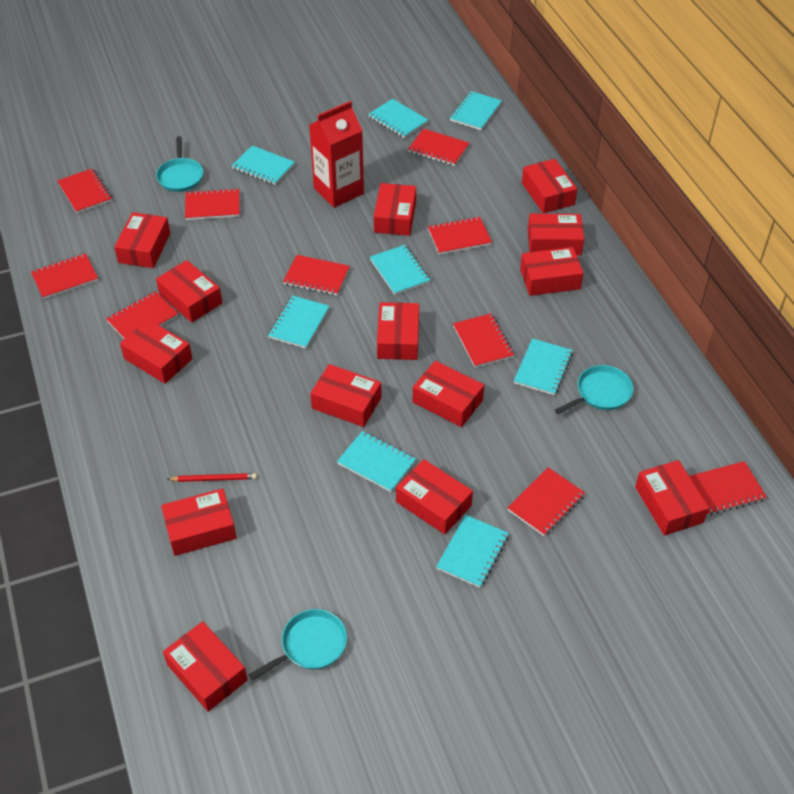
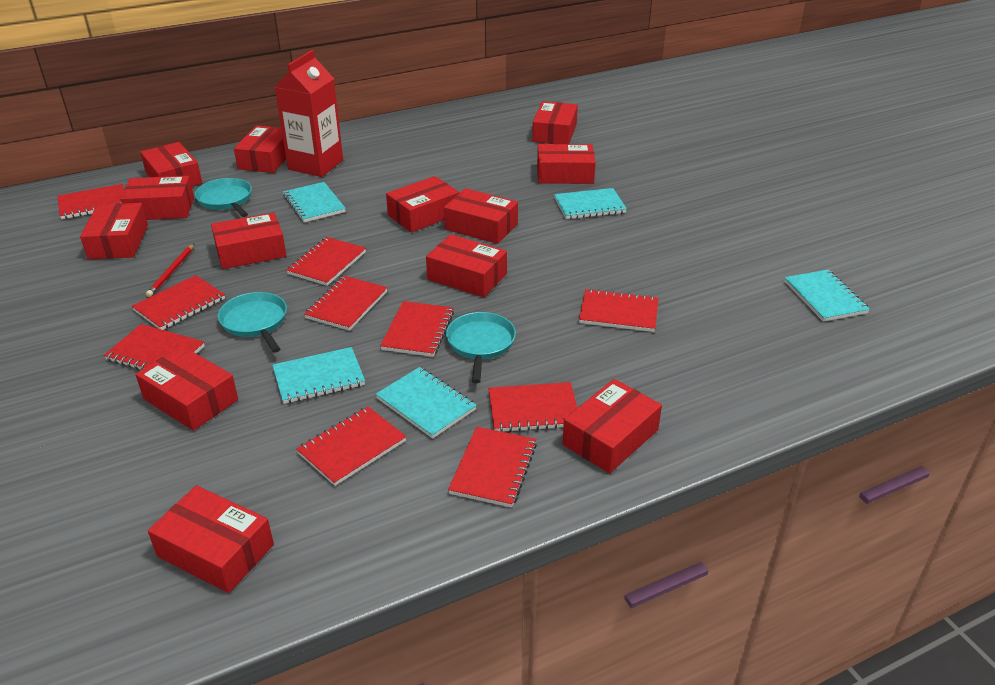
red box: [114,212,170,268] [120,319,192,384] [156,260,222,323] [161,488,237,556] [163,621,248,712] [310,364,381,427] [374,183,416,236] [377,302,419,360] [396,459,473,534] [413,361,484,427] [520,247,584,296] [522,159,577,213] [528,214,584,255] [635,460,709,536] = 14 -> [80,203,148,259] [120,176,194,220] [135,346,238,431] [140,142,202,186] [148,485,274,593] [211,212,286,269] [234,125,286,173] [386,176,459,232] [426,234,507,297] [444,188,518,244] [532,101,578,144] [537,144,596,184] [562,379,662,473] = 13
turquoise notebook: [232,146,295,185] [268,295,330,349] [337,431,416,492] [368,99,428,138] [370,245,430,295] [436,515,509,588] [450,91,502,130] [514,338,573,395] = 8 -> [272,347,365,404] [283,182,346,222] [376,367,477,439] [554,188,627,219] [784,270,870,322] = 5

